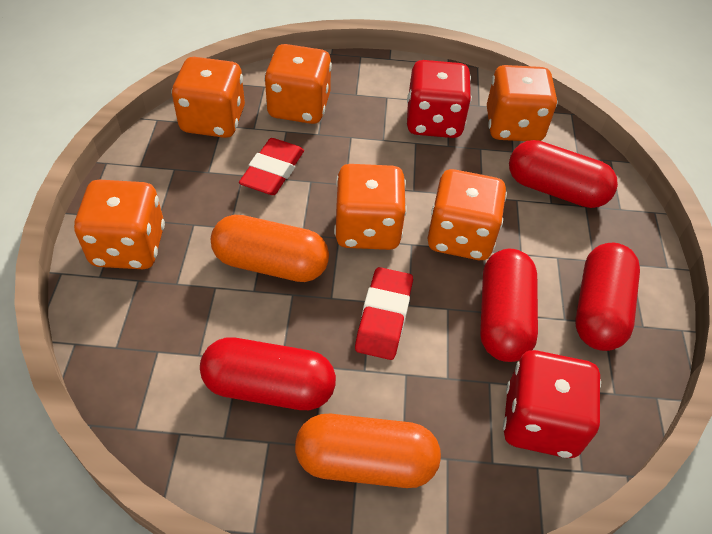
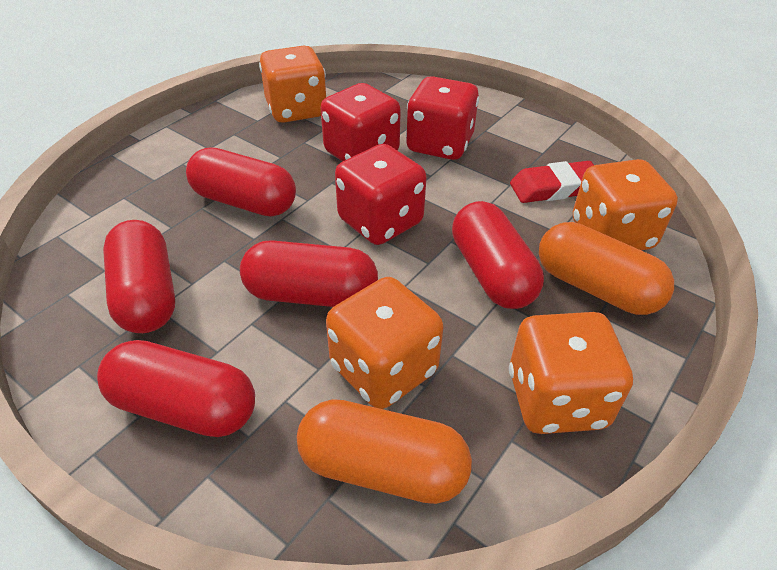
orange dice: [74,180,165,269] [172,57,245,138] [264,44,332,124] [334,164,407,250] [428,169,507,260] [487,65,557,141] = 6 -> [259,46,326,123] [326,277,443,409] [509,312,633,434] [573,159,678,250] = 4
red capsule: [200,337,336,410] [480,249,538,362] [509,140,618,208] [575,243,640,351] = 4 -> [97,340,255,437] [103,220,175,333] [186,147,296,217] [240,240,378,307] [452,201,544,309] = 5
red dice: [407,60,472,138] [503,350,601,458] = 2 -> [321,83,401,161] [335,144,427,245] [406,76,479,160] = 3
red eraser: [239,138,304,195] [355,267,413,360] = 2 -> [510,161,594,203] = 1

